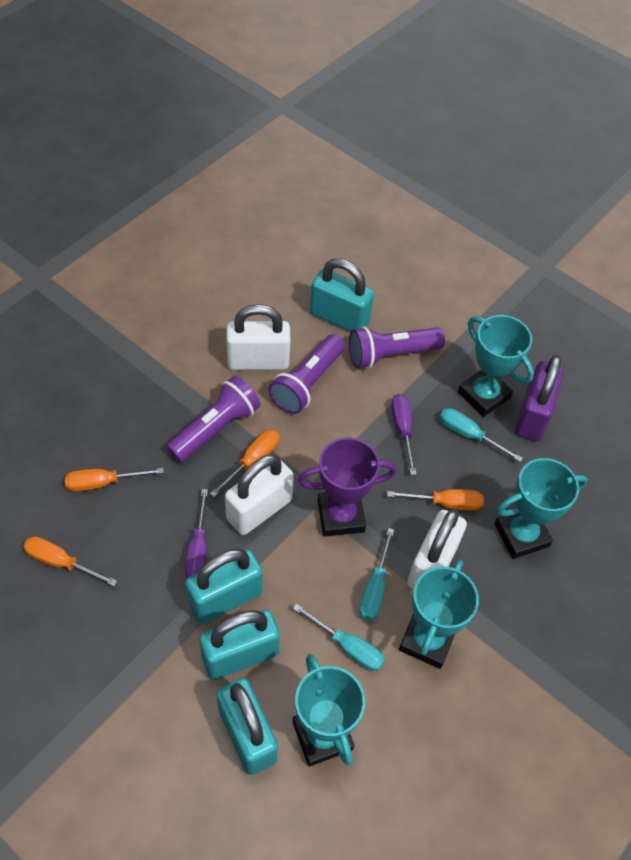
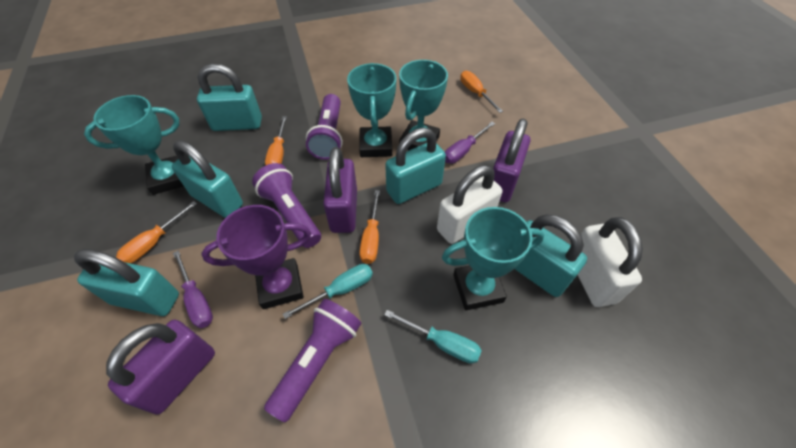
purple padlock: [515,355,564,441] = 1 -> [106,320,215,415] [323,147,357,233] [493,119,530,202] = 3
turquoise padlock: [185,549,262,624] [199,610,280,680] [216,678,278,775] [310,258,374,332] = 4 -> [74,249,179,316] [172,140,243,218] [197,64,262,131] [385,128,446,204] [515,214,587,297] = 5
turquoise screwdriver: [293,603,385,671] [359,528,394,621] [440,408,523,462] = 3 -> [283,264,373,319] [384,310,482,363] = 2
white padlock: [225,454,294,535] [226,304,291,370] [407,509,467,589] = 3 -> [437,165,502,244] [578,217,643,307] = 2

